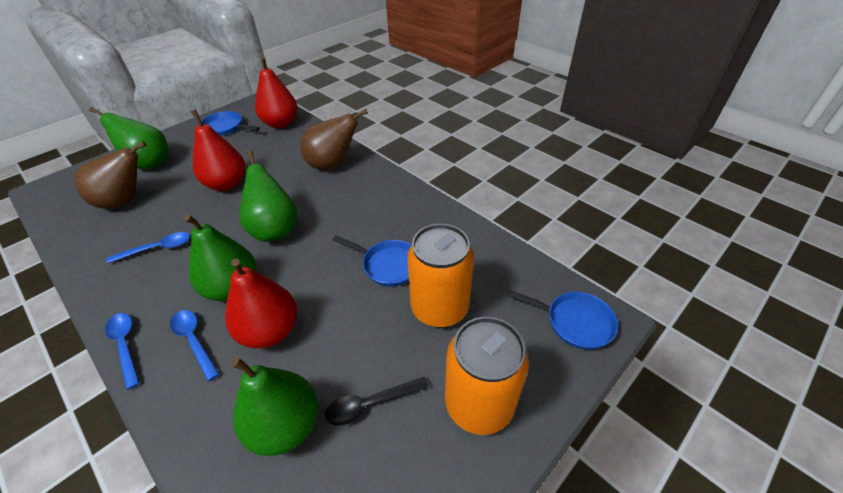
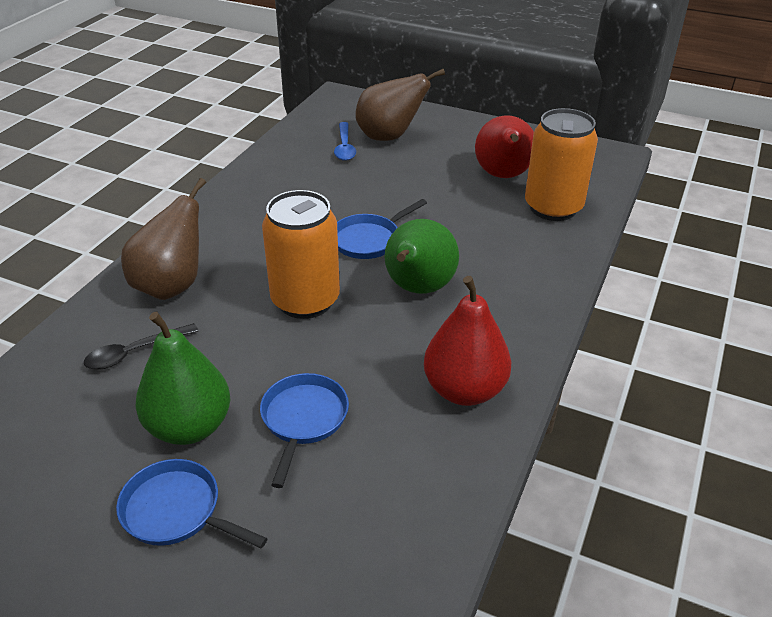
blue spoon: [105,313,140,390] [107,232,190,263] [170,310,219,381] = 3 -> [334,122,356,161] = 1
green pear: [89,107,169,169] [184,214,257,301] [231,357,318,456] [239,150,297,242] = 4 -> [136,312,230,445] [384,219,459,294] = 2
red pear: [190,109,245,191] [225,259,297,348] [255,56,298,128] = 3 -> [424,276,511,406] [475,115,534,178] = 2

